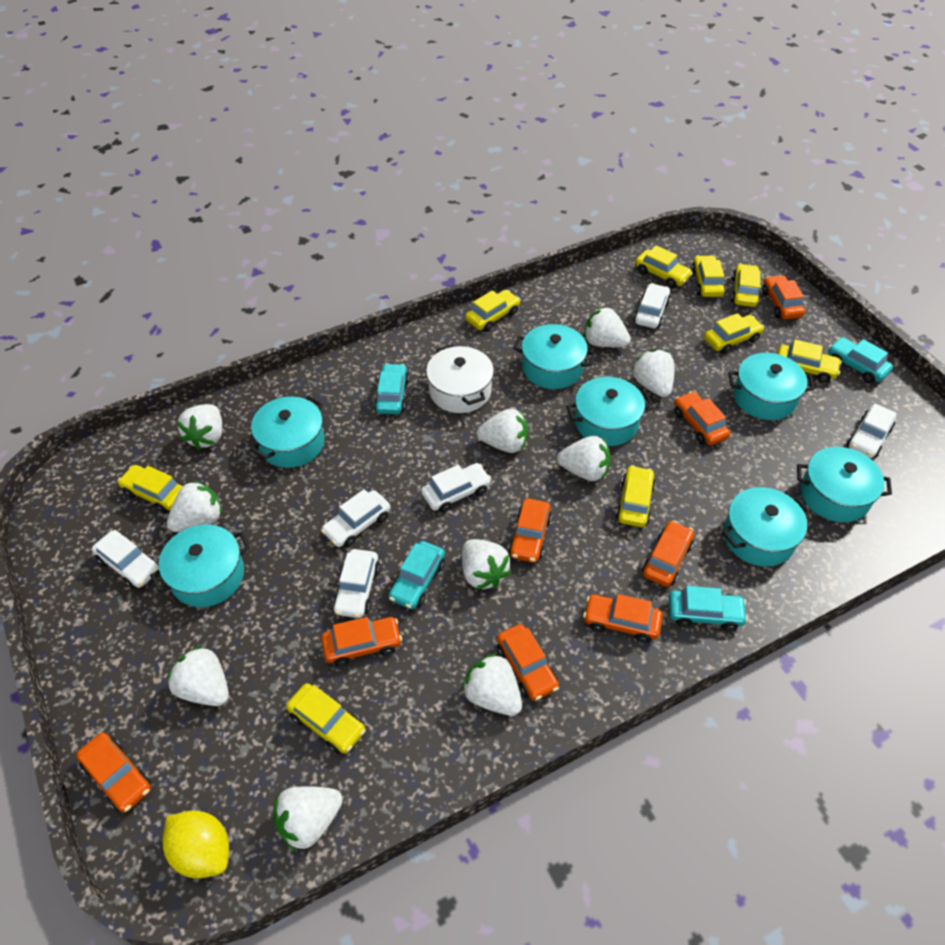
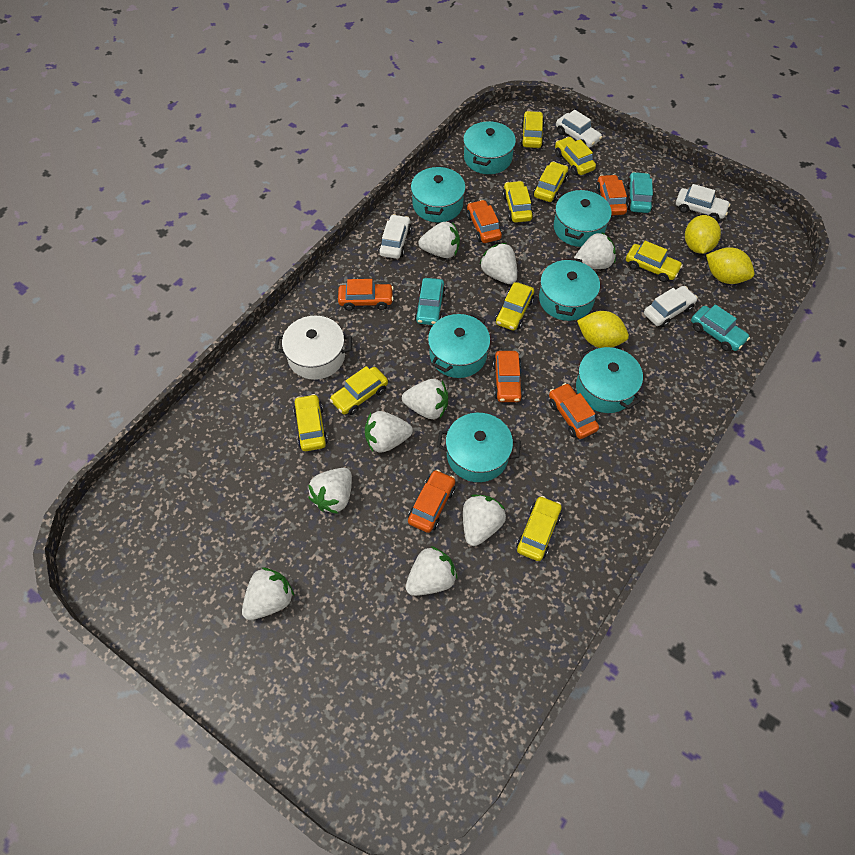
orange car: [76,732,151,813] [321,617,402,667] [497,624,559,701] [509,498,552,563] [583,594,663,643] [642,521,694,587] [674,391,730,445] [762,275,805,319] = 8 -> [338,279,394,311] [408,470,455,533] [466,200,502,243] [493,351,523,402] [549,383,599,439] [596,174,628,216] = 6
turquoise car: [374,363,409,414] [389,541,445,609] [669,586,748,631] [828,337,893,383] = 4 -> [415,278,446,325] [627,172,653,213] [691,304,750,352] = 3
white car: [92,530,159,589] [321,489,391,548] [333,549,380,618] [421,463,492,513] [634,283,670,328] [847,404,897,458] = 6 -> [379,214,411,259] [556,110,602,148] [644,286,698,328] [676,184,730,221] = 4
white strawberry: [167,480,223,532] [167,646,229,706] [177,404,222,450] [273,786,343,852] [462,539,511,590] [462,653,522,716] [477,409,528,453] [557,436,611,481] [584,306,631,347] [632,349,674,397] = 10 -> [242,567,294,620] [308,468,352,514] [365,411,413,453] [402,379,448,419] [406,546,457,596] [418,222,460,258] [463,494,506,546] [479,243,517,284] [574,232,616,269] = 9
yellow lemon: [163,811,229,878] = 1 -> [577,311,629,348] [685,215,721,254] [706,247,754,284] = 3

